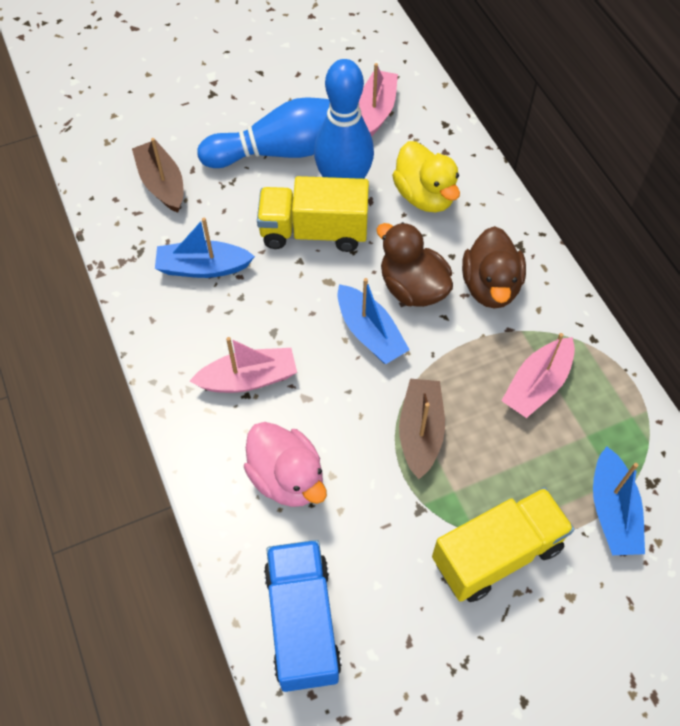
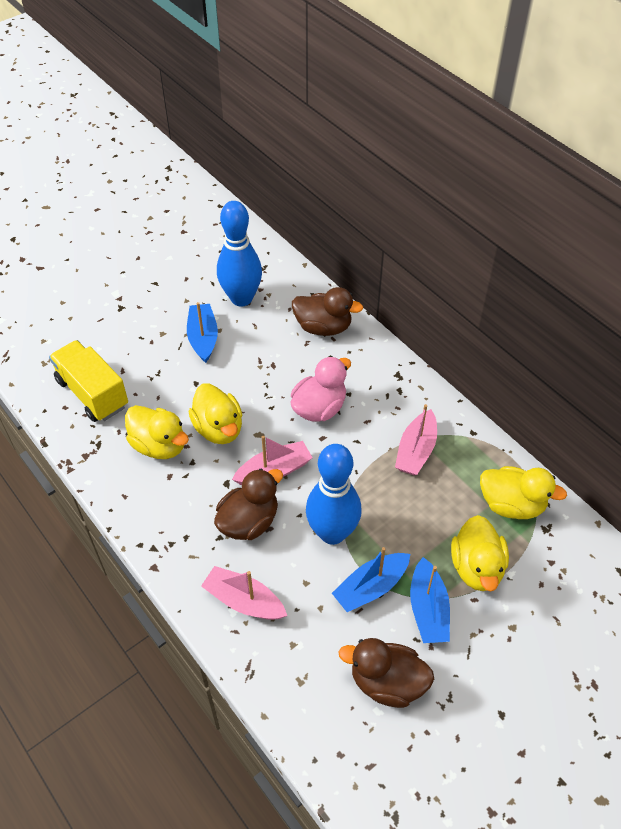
blue truck: [264,540,342,692] = 1 -> none = 0
brown boat: [132,138,183,213] [399,379,445,479] = 2 -> none = 0
brown duck: [377,222,453,307] [462,226,526,309] = 2 -> [214,469,283,540] [292,287,363,336] [338,638,434,708] = 3
yellow duck: [392,141,460,212] = 1 -> [125,405,189,459] [189,383,243,444] [451,515,509,591] [480,466,567,519] = 4
yellow truck: [257,176,369,252] [432,487,574,602] = 2 -> [49,340,128,422] = 1

